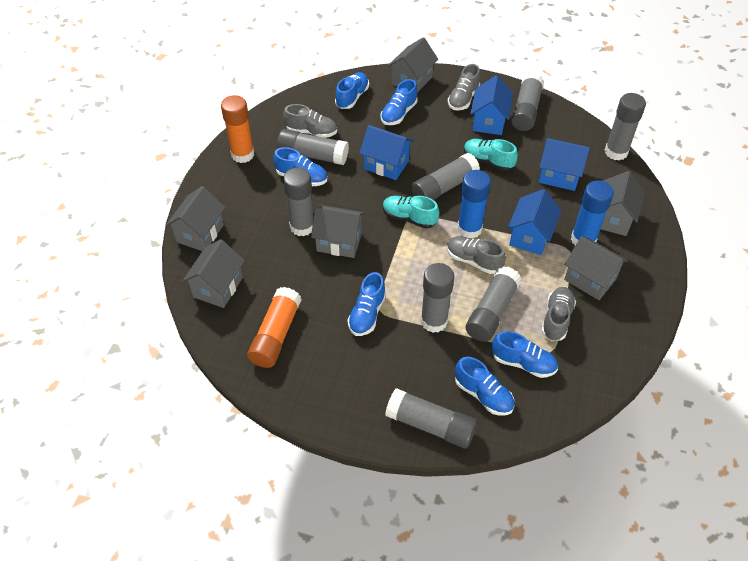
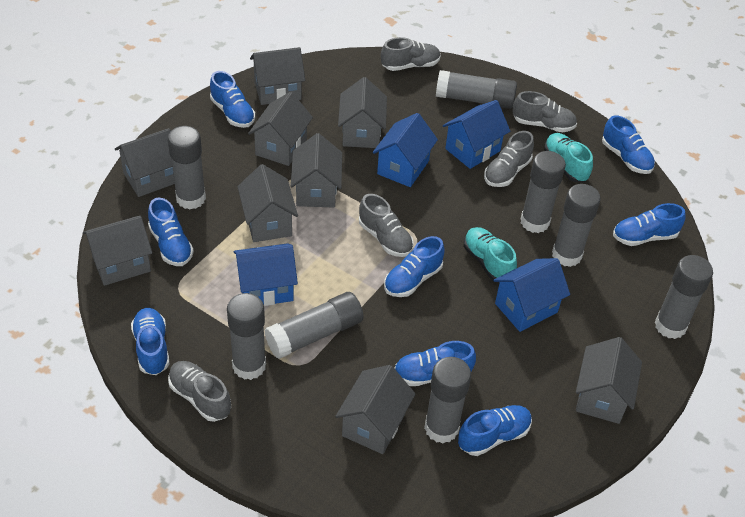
blue glue stick: [457,170,491,239] [571,180,614,245] = 2 -> none = 0
blue shoe: [273,147,328,186] [335,72,369,109] [347,272,386,336] [381,79,418,125] [455,357,514,416] [492,331,558,378] = 6 -> [131,308,169,375] [148,198,194,266] [210,71,255,128] [384,236,445,297] [394,341,476,386] [458,405,532,456] [602,115,655,174] [613,203,686,246] = 8
grey house: [165,186,225,251] [182,239,245,308] [311,205,365,258] [388,37,438,92] [564,236,628,300] [601,171,645,236] = 6 -> [83,216,152,286] [115,128,175,197] [237,164,298,242] [248,92,313,166] [250,47,305,105] [291,133,342,208] [335,365,415,454] [338,77,387,148] [576,337,642,424] = 9
grey shoe: [283,104,337,138] [447,236,506,274] [448,64,480,111] [541,287,576,341] = 4 -> [168,361,231,422] [359,194,414,257] [381,37,441,71] [484,131,534,187] [512,91,577,132] = 5
orange glue stick: [221,95,254,163] [247,287,302,368] = 2 -> none = 0

